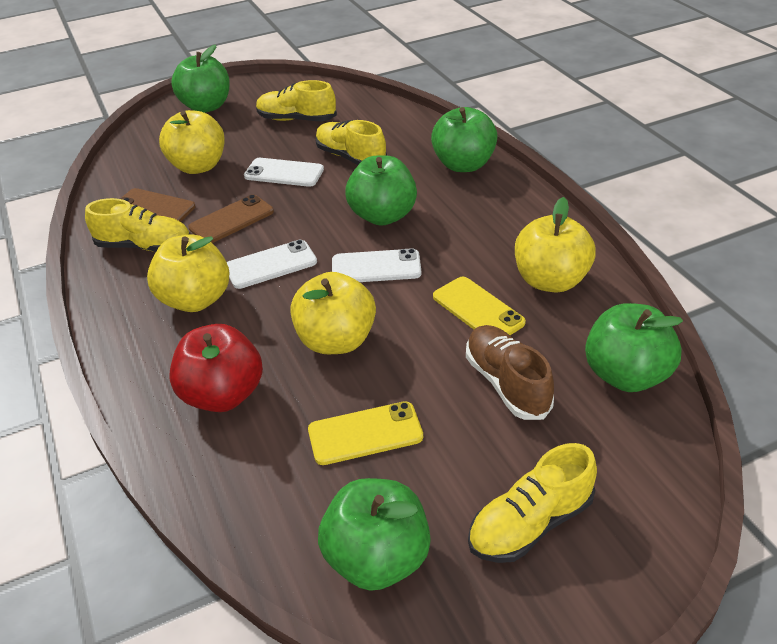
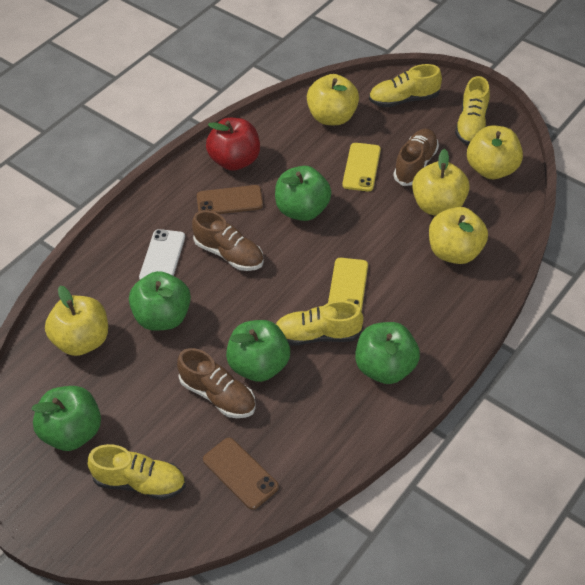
brown shoe: [466,325,554,420] = 1 -> [177,348,256,418] [192,210,264,271] [393,129,439,186] = 3
white phone: [227,240,317,289] [244,158,324,187] [332,248,421,282] = 3 -> [139,229,185,279] = 1
yellow apple: [147,234,230,312] [159,110,225,174] [290,272,376,354] [515,197,596,293] = 4 -> [45,286,108,356] [307,74,359,125] [412,149,470,215] [429,207,488,264] [467,125,523,179] = 5

